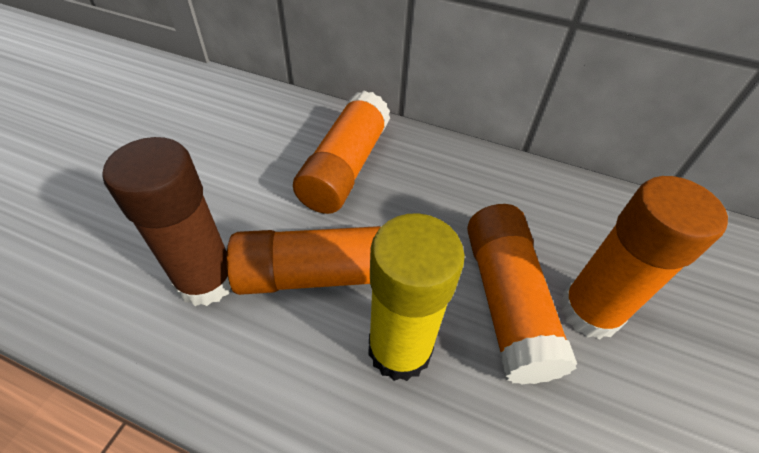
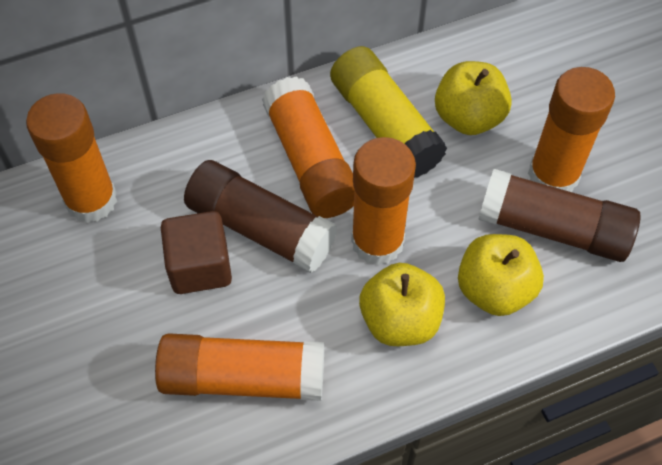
brown cube: none = 0 -> [161,211,232,294] = 1
brown glue stick: [103,137,231,306] = 1 -> [184,160,337,273] [478,169,641,262] = 2
orange glue stick: [226,225,383,295] [293,90,390,214] [467,204,577,385] [560,176,728,339] = 4 -> [26,93,117,223] [155,333,324,401] [262,76,355,218] [351,137,416,266] [528,67,615,192] = 5
yellow apple: none = 0 -> [359,263,445,346] [435,61,512,135] [458,234,544,316] = 3

